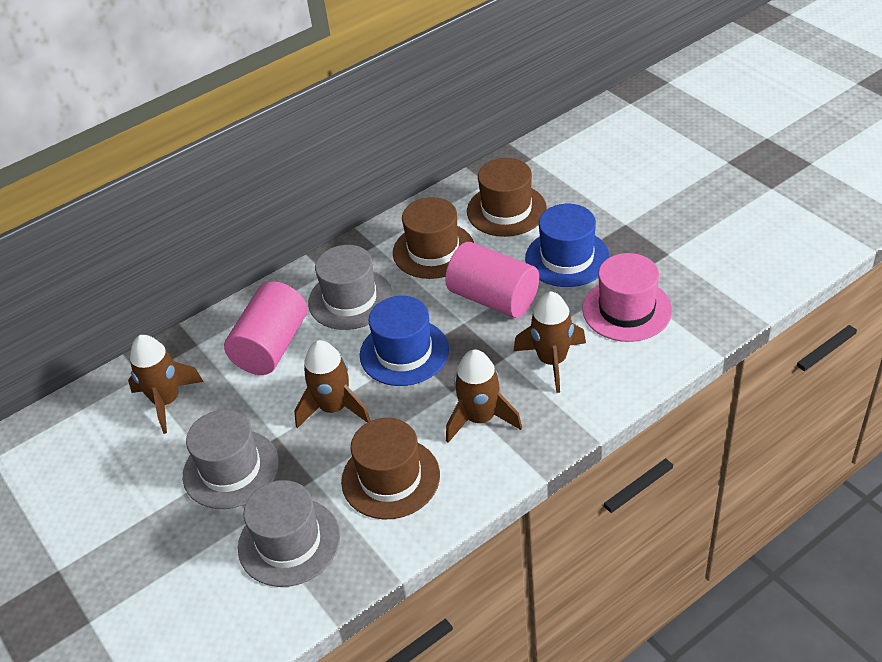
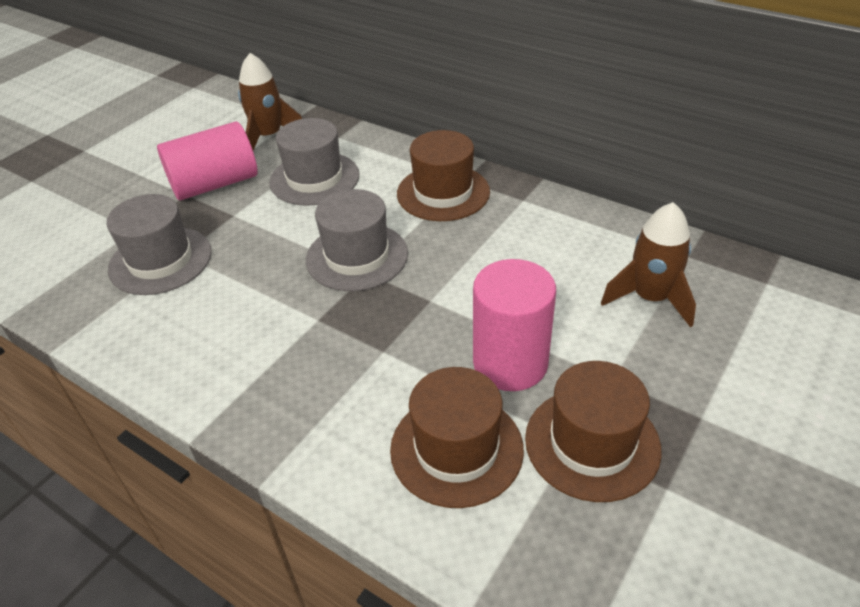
blue hat: [360,296,449,386] [525,204,610,287] = 2 -> none = 0
brown rocket: [128,335,204,434] [294,340,371,428] [446,349,522,443] [514,291,586,393] = 4 -> [238,53,302,150] [601,202,696,327] = 2
pink hat: [582,253,672,342] = 1 -> none = 0

